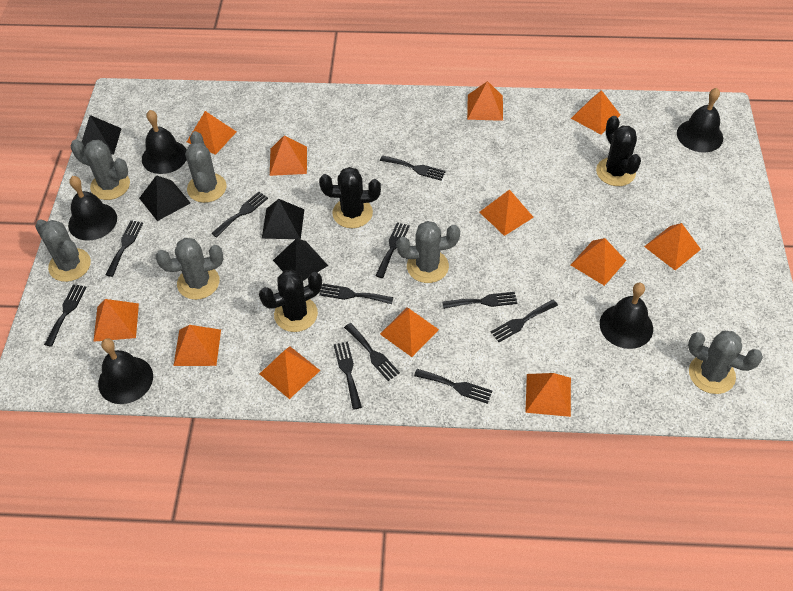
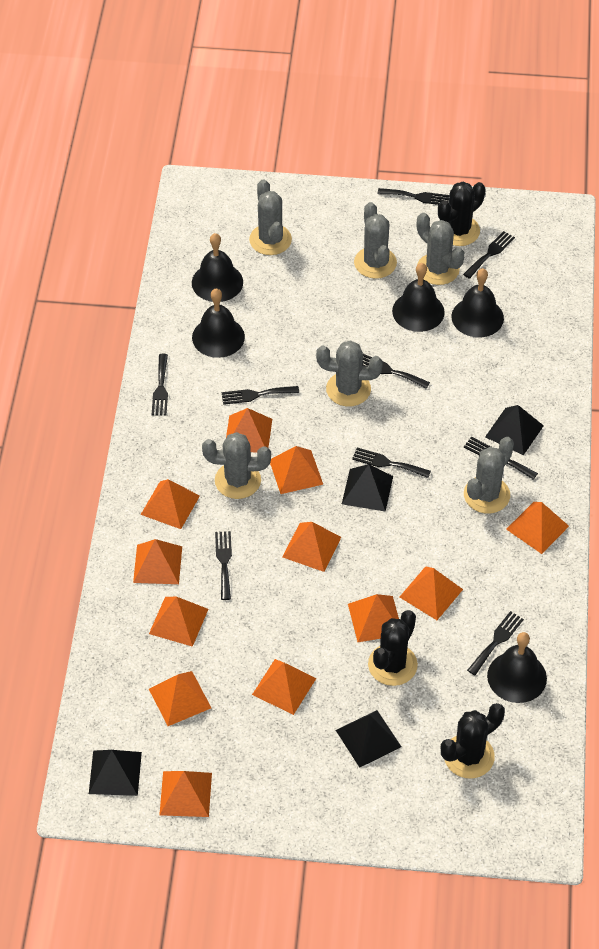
black fork: [44,284,87,347] [106,220,143,277] [211,192,268,237] [319,284,393,304] [334,341,362,410] [344,323,400,381] [375,222,410,278] [380,155,446,180] [414,369,492,404] [442,292,517,309] [490,299,558,342] = 11 -> [152,354,168,416] [215,531,232,600] [222,386,299,405] [352,447,431,478] [363,354,430,389] [378,188,449,205] [463,231,515,279] [464,437,538,480] [467,611,524,675] = 9

